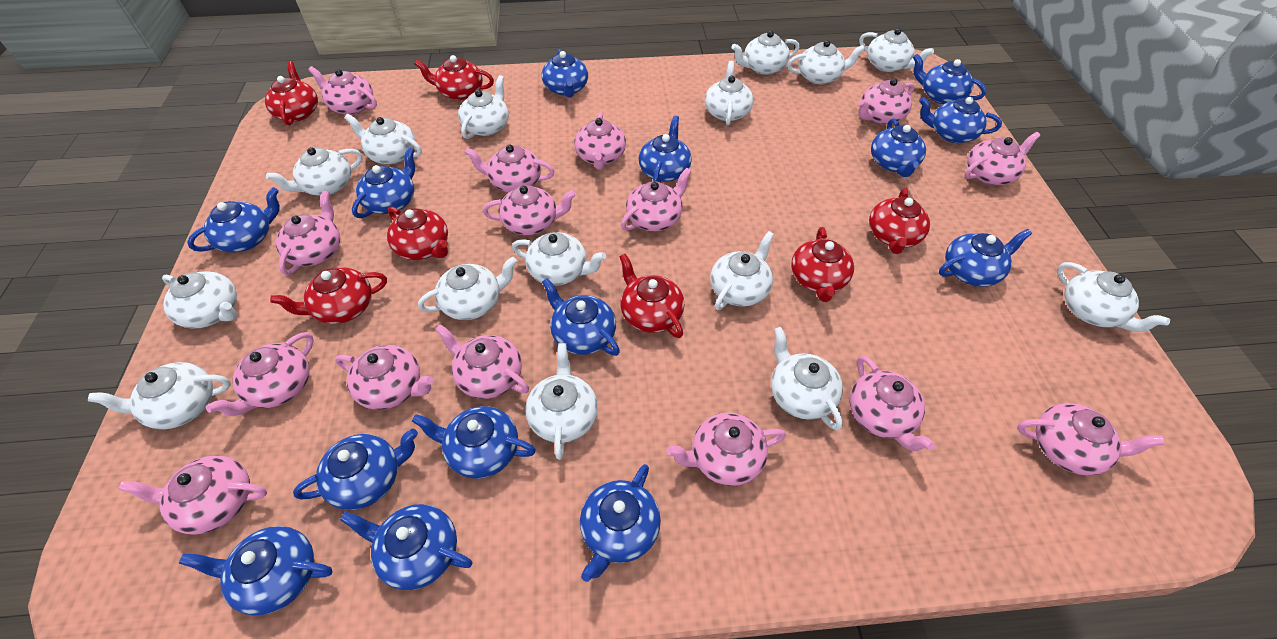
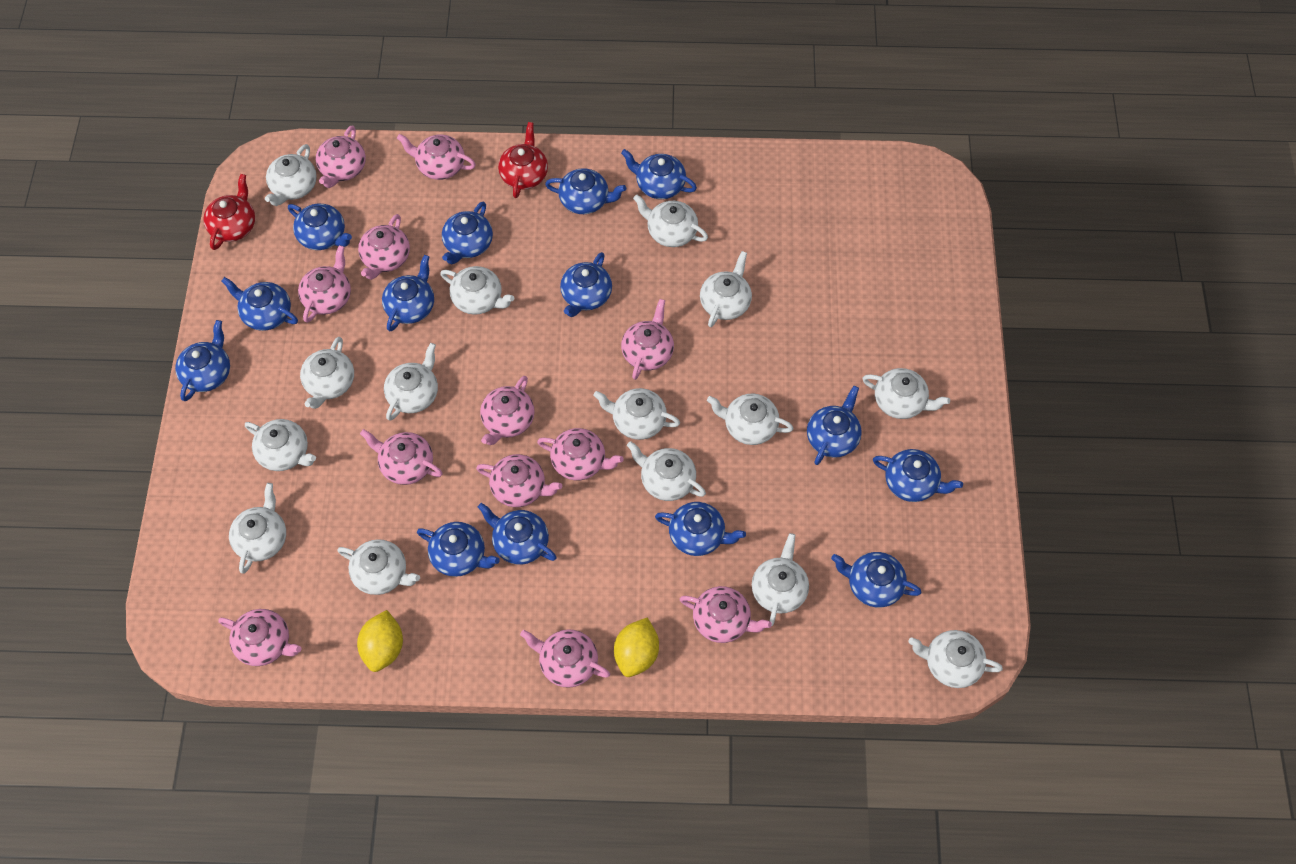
pink teapot: [118,455,267,535] [206,332,314,416] [276,190,340,275] [308,66,377,115] [335,345,433,410] [435,324,529,399] [465,145,555,192] [483,185,577,235] [574,112,626,170] [621,168,691,231] [666,412,786,486] [850,355,935,451] [859,78,914,124] [965,132,1040,185] [1017,403,1164,475] = 15 -> [218,609,301,666] [298,245,351,323] [316,125,366,188] [358,214,410,280] [360,429,443,485] [397,134,476,180] [476,454,562,507] [480,376,535,445] [520,629,610,688] [537,428,624,481] [621,299,674,380] [680,586,772,643] = 12
red teapot: [265,61,318,125] [270,267,387,324] [387,207,448,260] [415,55,494,100] [619,254,685,338] [791,227,854,302] [869,188,930,254] = 7 -> [203,174,255,250] [498,122,548,198] = 2
yellow lemon: none = 0 -> [357,610,403,672] [614,617,659,677] = 2

